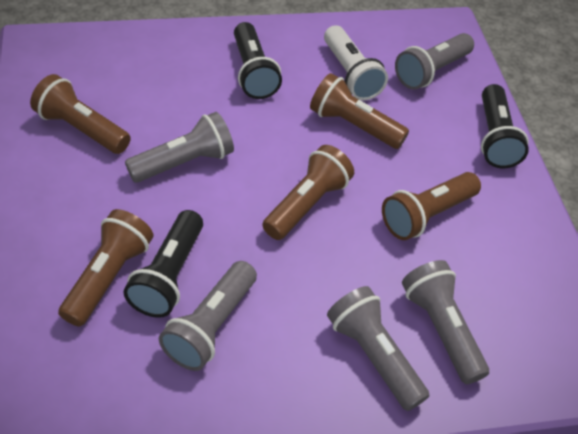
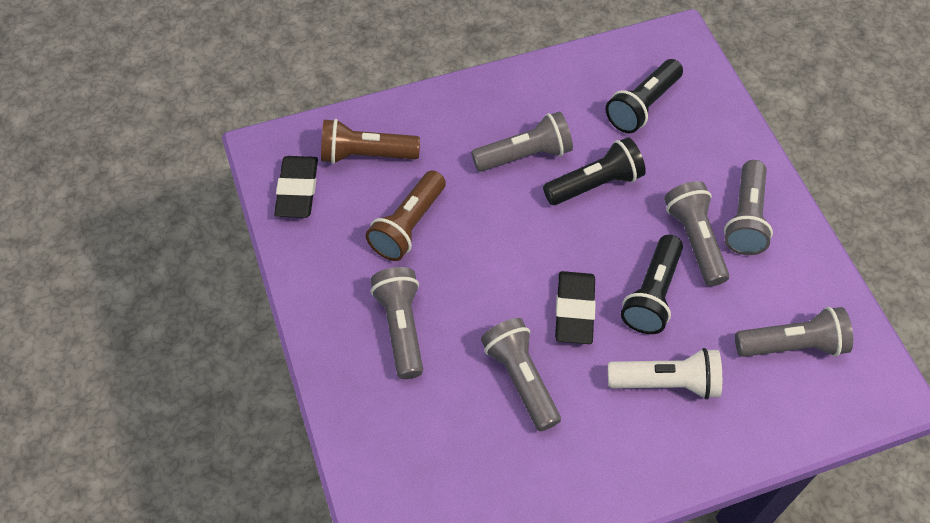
black eraser: none = 0 -> [274,156,318,218] [555,271,596,344] = 2
brown flashlight: [30,74,131,154] [58,209,153,327] [262,145,354,240] [310,73,409,149] [382,172,481,240] = 5 -> [321,119,420,164] [366,171,446,261] = 2
grey flashlight: [125,112,234,183] [159,261,257,371] [327,286,429,411] [395,33,474,90] [402,260,489,384] = 5 -> [371,267,423,379] [471,111,573,172] [481,318,561,431] [664,181,729,286] [724,160,773,255] [735,307,853,357] = 6

